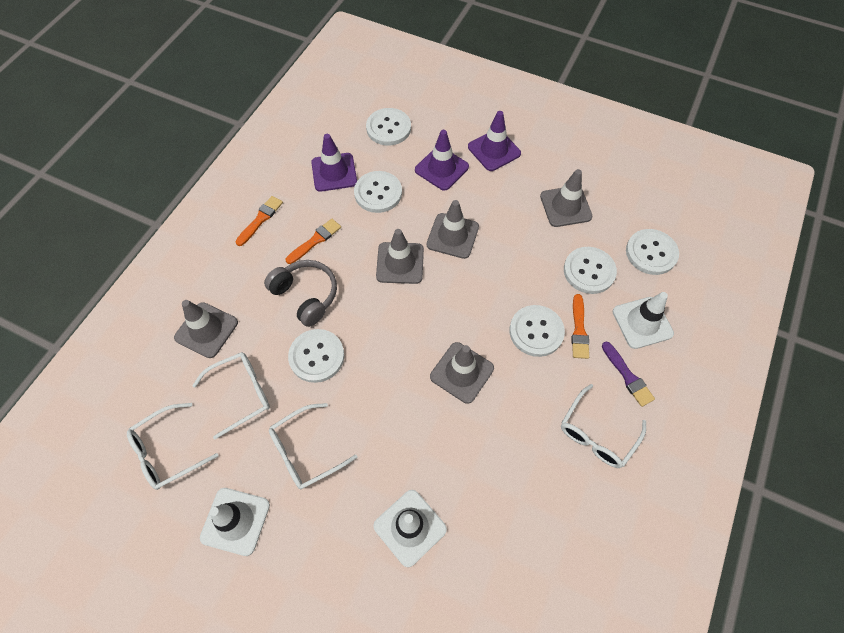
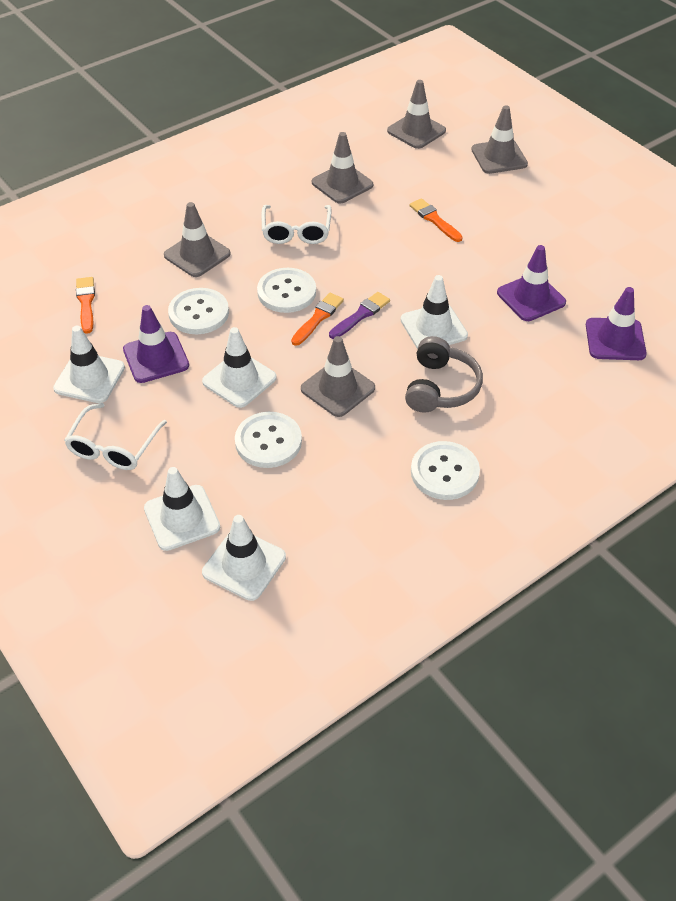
white button: [288,329,344,383] [354,171,402,213] [366,108,411,145] [510,305,565,357] [564,247,617,294] [626,229,679,275] = 6 -> [168,288,229,334] [235,412,302,468] [257,268,316,313] [411,441,480,500] = 4
white glasses: [127,403,219,490] [192,352,270,439] [269,403,358,489] [561,384,646,468] = 4 -> [64,403,167,470] [262,205,332,244] = 2
white traffic cone: [200,488,270,556] [373,490,447,567] [613,292,674,349] = 3 -> [53,326,125,403] [144,467,220,551] [202,327,277,408] [202,515,286,601] [400,275,468,349] = 5

